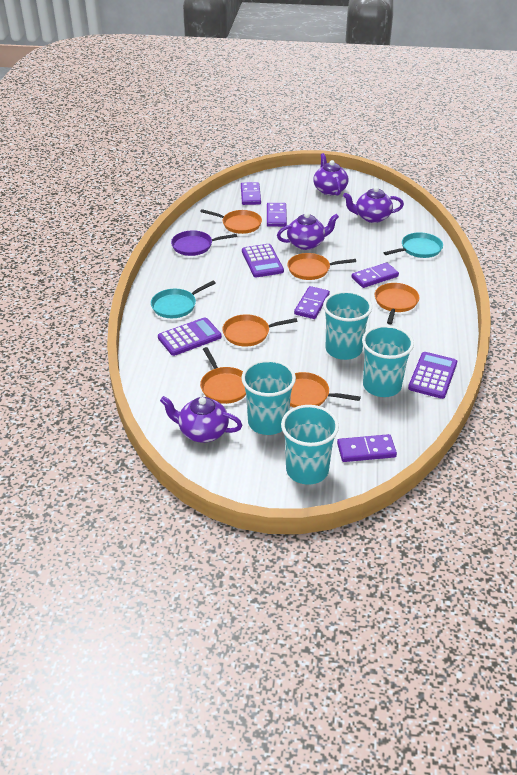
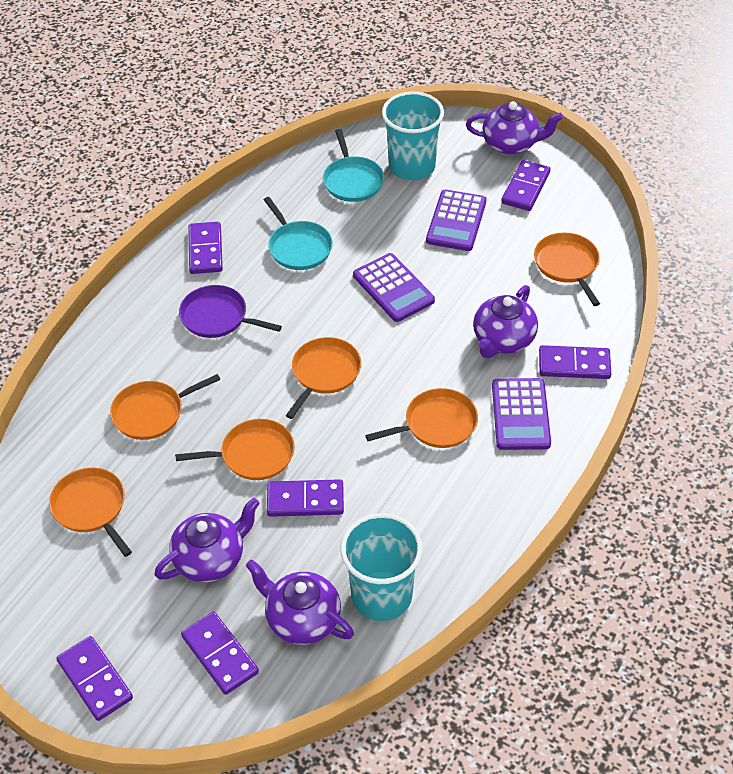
purple domino: [241,182,261,205] [267,203,287,227] [294,286,330,319] [337,434,397,462] [351,262,399,288] = 5 -> [56,636,133,721] [181,612,259,695] [188,222,223,274] [267,479,344,517] [501,160,551,211] [539,345,611,379] = 6
turquoise cup: [241,359,296,435] [281,405,339,485] [323,291,372,360] [362,325,414,397] = 4 -> [340,513,423,621] [382,91,444,180] = 2

